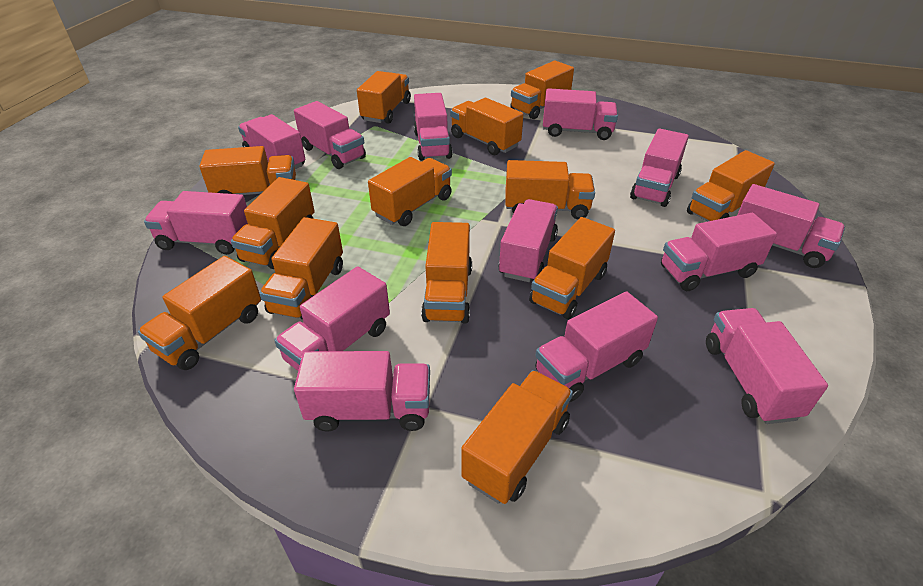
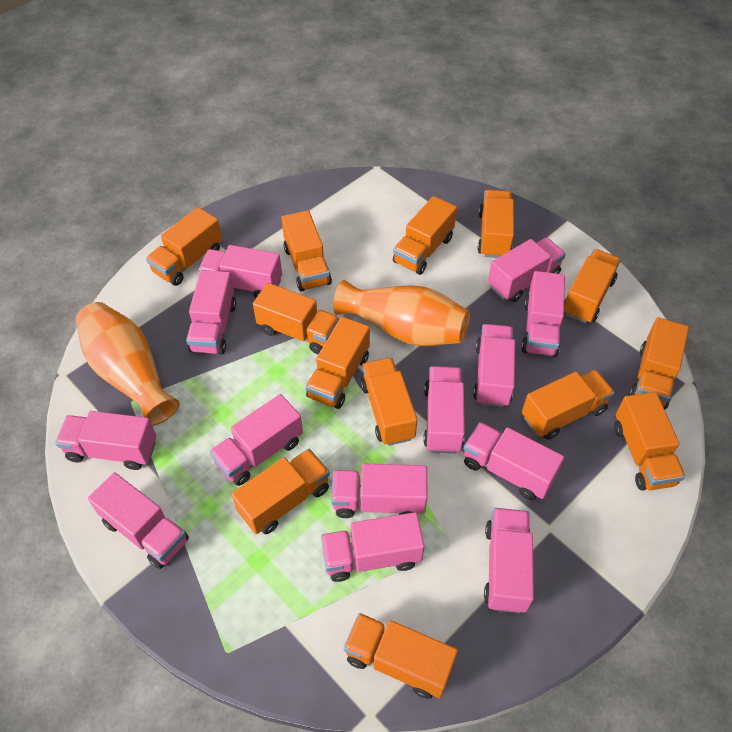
orange vase: none = 0 -> [76,302,179,426] [333,280,470,346] = 2

